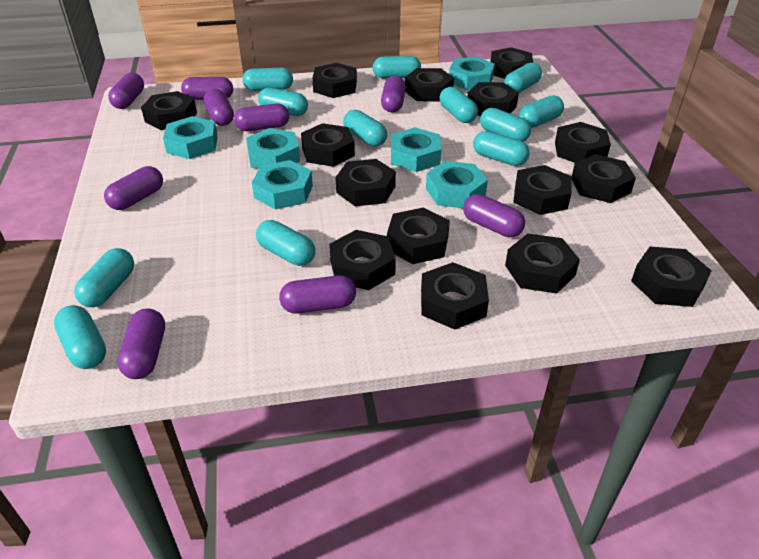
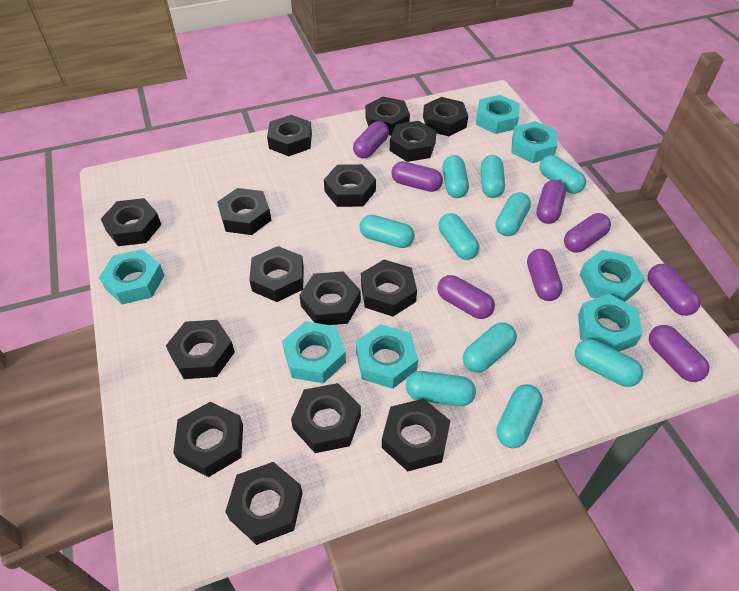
purple capsule: [104,166,163,210] [108,73,144,109] [117,308,165,379] [181,77,233,100] [204,89,234,126] [234,104,289,131] [279,275,356,314] [381,76,406,112] [463,194,525,237] = 9 -> [353,121,389,158] [391,161,443,192] [437,275,495,319] [527,249,563,301] [537,180,566,224] [564,213,611,252] [648,264,700,316] [649,325,709,382] = 8
turquoise capsule: [54,305,106,369] [74,248,134,307] [243,68,293,91] [256,220,315,266] [258,88,308,116] [343,110,387,147] [373,56,421,78] [440,87,478,123] [473,131,530,166] [480,108,531,142] [504,62,542,93] [519,95,564,128] = 12 -> [359,215,415,248] [406,371,476,406] [438,213,479,260] [443,155,469,198] [463,323,517,373] [481,155,505,198] [496,192,531,236] [496,384,543,448] [540,155,586,194] [575,339,643,387] = 10
turquoise nut: [163,116,218,159] [246,128,300,169] [252,160,313,210] [391,127,441,172] [426,161,488,208] [449,57,495,90] = 6 -> [99,249,165,304] [282,321,346,384] [356,324,418,389] [476,95,520,134] [511,121,557,163] [578,294,642,352] [580,249,645,302] = 7

